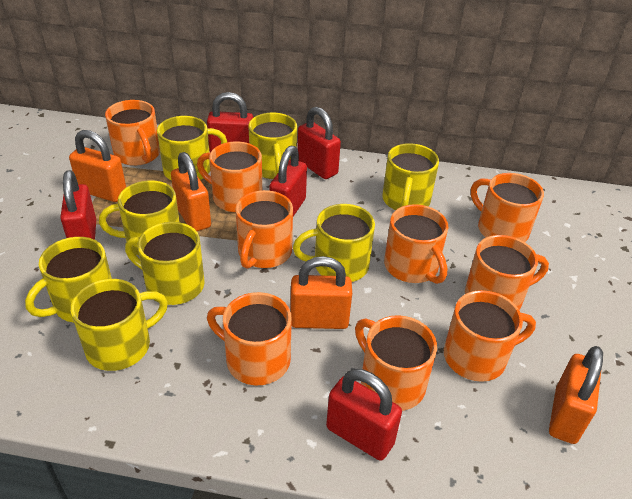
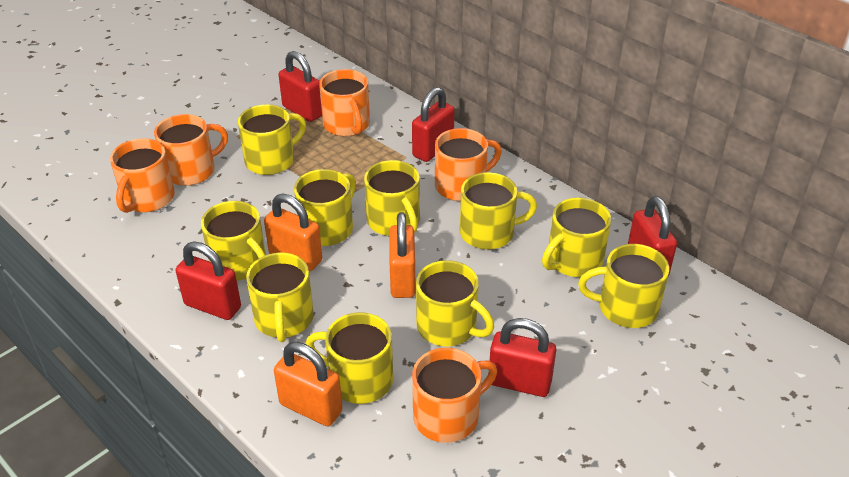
orange mug: [105,100,160,166] [197,141,262,212] [207,292,292,386] [236,190,293,269] [355,315,437,411] [384,204,449,284] [444,290,536,382] [465,235,549,310] [471,173,544,242] = 9 -> [110,138,175,213] [154,114,228,186] [319,69,370,137] [412,348,497,443] [435,128,502,201] = 5
orange padlock: [69,130,126,202] [171,152,211,231] [290,256,352,329] [549,346,603,444] = 4 -> [264,194,322,271] [274,342,343,426] [389,212,416,298] = 3
yellow mug: [25,237,112,323] [71,279,168,371] [99,180,179,256] [125,222,205,305] [157,116,227,180] [249,113,297,179] [293,204,375,282] [382,143,439,210] = 8 -> [201,201,266,281] [238,104,306,175] [246,253,314,342] [294,169,356,246] [306,312,393,404] [364,160,420,236] [416,260,494,346] [460,172,537,250] [542,198,611,277] [578,244,669,328] = 10

